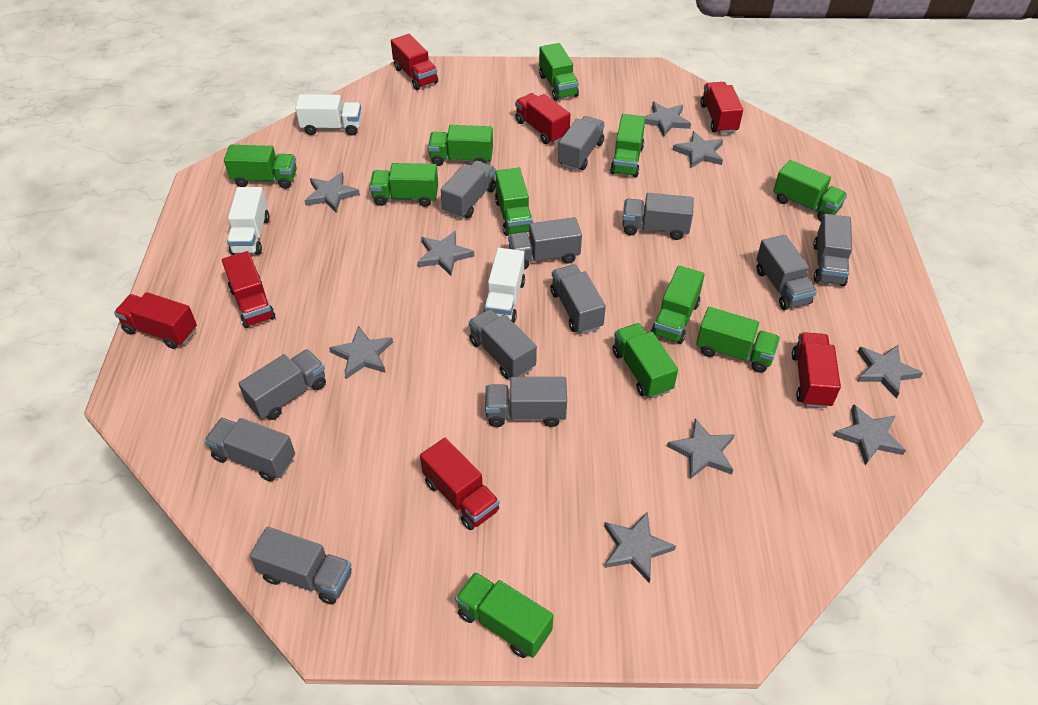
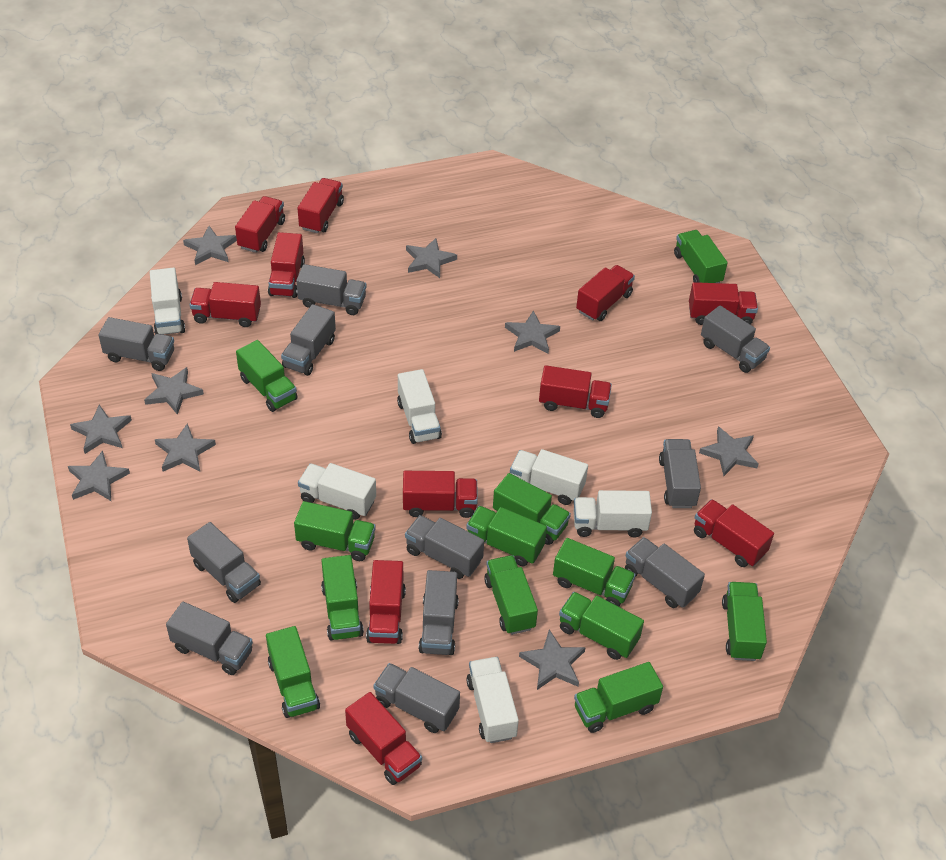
green truck: [224,145,297,189] [369,163,438,207] [428,125,493,166] [455,572,554,658] [495,168,533,236] [539,43,579,101] [610,114,646,177] [613,323,678,399] [651,266,705,344] [696,307,780,373] [774,160,847,221] = 11 -> [236,340,297,412] [266,626,320,718] [294,501,376,561] [321,555,364,641] [466,506,547,566] [484,555,538,635] [493,473,571,545] [553,538,636,607] [559,592,644,660] [574,662,663,733] [674,230,728,283] [722,582,767,661] = 12
grey truck: [204,418,295,482] [238,349,326,420] [250,527,351,605] [441,161,496,219] [469,309,537,379] [485,377,567,427] [508,217,582,270] [550,265,606,334] [558,116,605,170] [622,193,694,240] [756,235,817,310] [813,214,852,287] = 12 -> [99,317,174,371] [166,602,253,675] [187,522,261,603] [281,304,336,376] [296,264,366,315] [373,663,460,733] [405,515,484,579] [419,570,459,655] [625,537,705,608] [659,439,701,508] [701,305,770,373] = 11
red truck: [114,292,197,349] [222,251,275,328] [391,34,438,90] [420,438,499,530] [515,93,571,144] [701,82,743,134] [792,332,841,408] = 7 -> [190,282,261,327] [235,196,285,253] [268,232,305,298] [298,178,344,233] [345,692,422,785] [366,560,406,644] [403,471,478,518] [539,365,612,418] [576,265,635,321] [689,282,758,325] [694,499,774,567] = 11
white truck: [227,187,270,255] [295,94,362,135] [483,248,525,323] = 3 -> [150,268,185,335] [298,463,376,520] [397,369,442,444] [467,657,519,743] [510,449,588,505] [573,490,652,538] = 6

